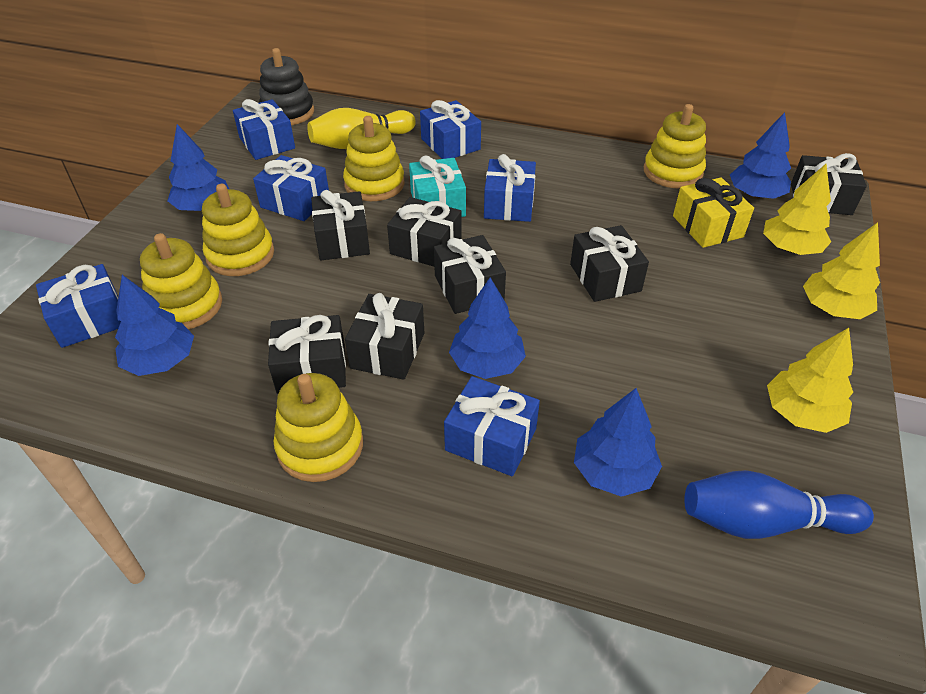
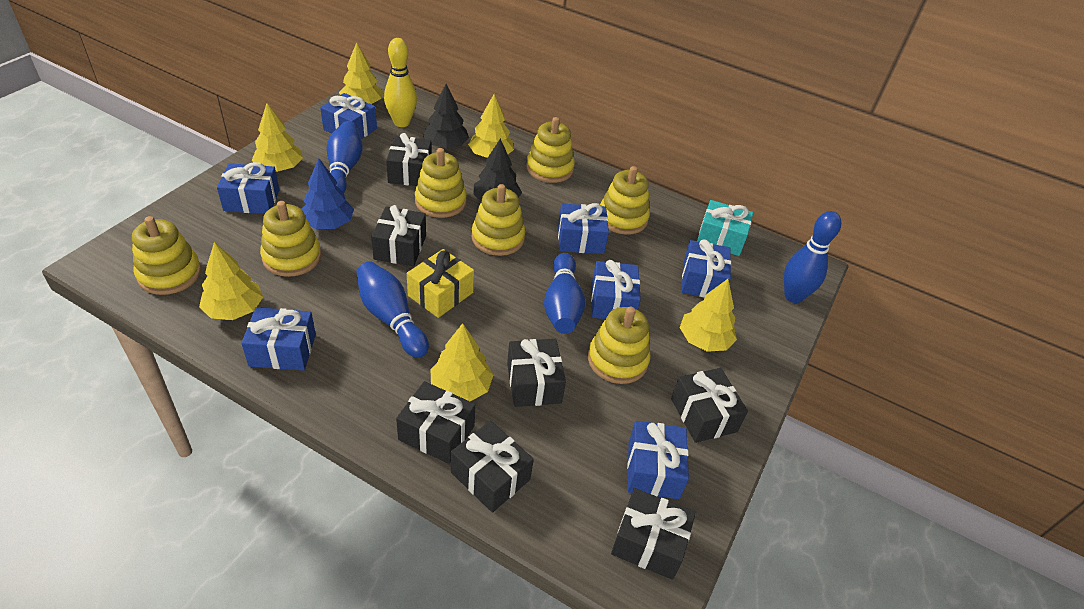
black stacking toy: [259,48,314,125] = 1 -> none = 0
black tree: none = 0 -> [423,84,469,148] [473,138,522,201] = 2
blue bowling pin: [684,470,874,539] = 1 -> [327,121,363,193] [356,261,429,358] [544,253,586,334] [784,211,841,303] = 4
blue gift: [36,264,121,348] [233,99,295,160] [253,155,329,221] [420,100,481,159] [444,376,540,476] [484,154,536,222] = 6 -> [217,162,280,214] [241,307,316,371] [320,93,377,139] [558,203,609,254] [591,260,641,319] [627,421,689,499] [682,239,731,297] = 7
blue tree: [115,275,194,376] [168,124,229,211] [449,278,526,379] [574,388,662,497] [730,112,791,199] = 5 -> [302,158,354,229] = 1
yellow stacking toy: [140,233,222,329] [202,184,274,276] [274,373,363,482] [343,116,405,201] [644,104,706,189] = 5 -> [132,216,201,295] [260,201,321,277] [415,148,467,218] [471,184,526,256] [526,117,575,183] [588,307,651,384] [600,166,650,235] = 7
yellow tree: [763,164,831,255] [767,328,853,433] [803,222,880,319] = 3 -> [199,242,263,320] [252,103,303,172] [339,42,383,104] [431,323,494,401] [468,94,514,158] [680,279,737,352] = 6

